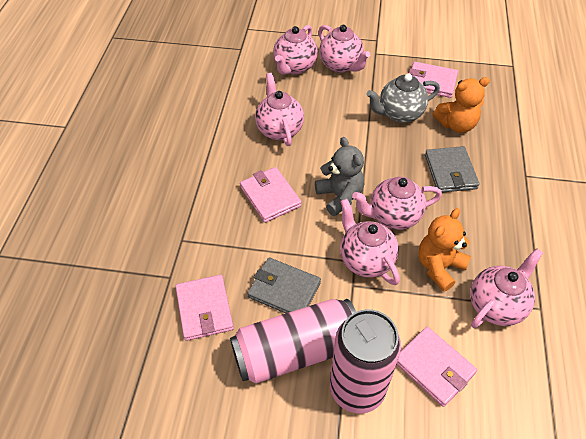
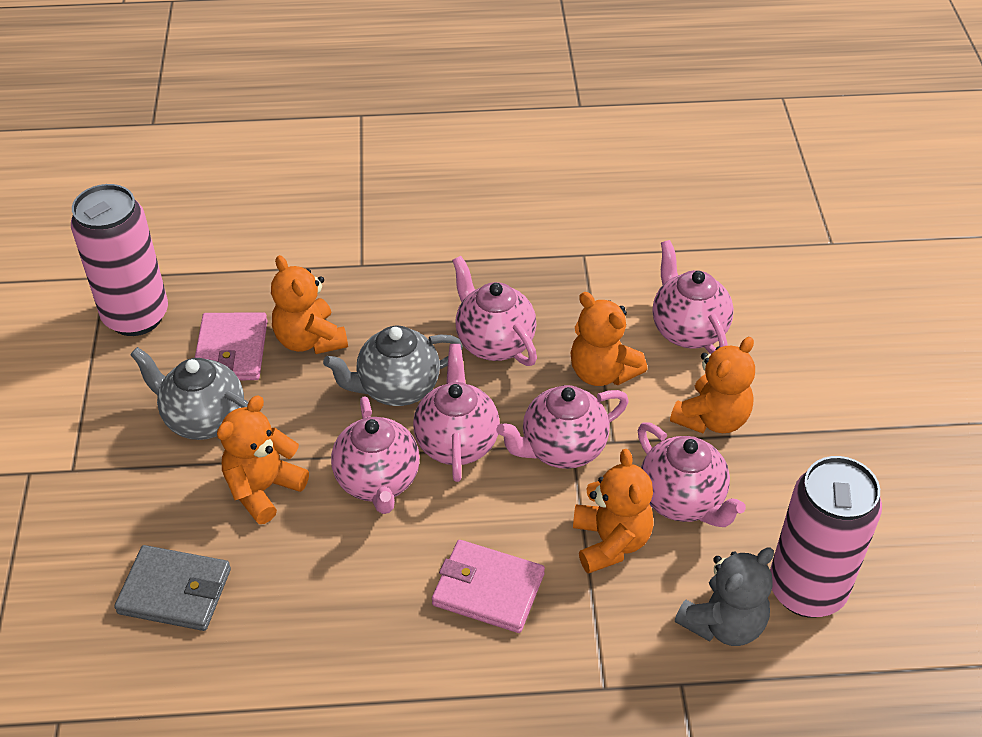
grey teapot: [367,74,440,123] = 1 -> [130,347,248,440] [323,325,463,406] = 2
grey wallet: [247,257,321,313] [425,146,480,193] = 2 -> [114,545,231,631] = 1
orange teddy bear: [418,208,471,292] [433,77,490,133] = 2 -> [217,395,309,524] [271,255,348,354] [570,292,647,386] [573,449,654,574] [670,337,755,433] = 5
pink wallet: [175,275,234,341] [240,167,302,223] [397,327,477,407] [409,62,458,98] = 4 -> [195,312,268,380] [432,540,545,633] = 2

